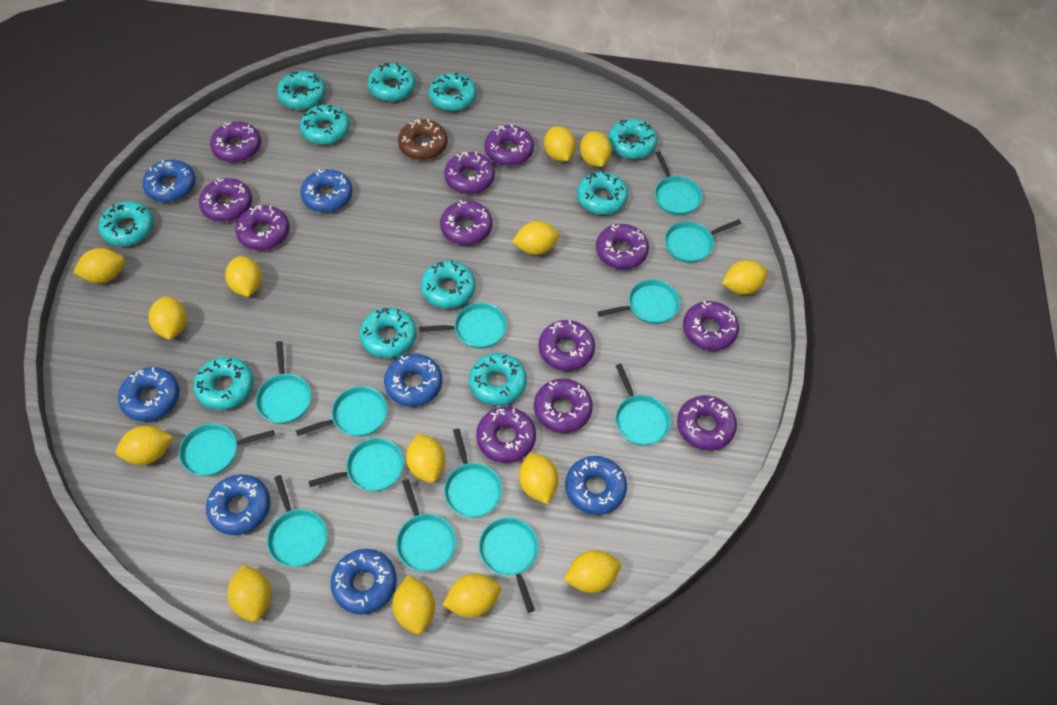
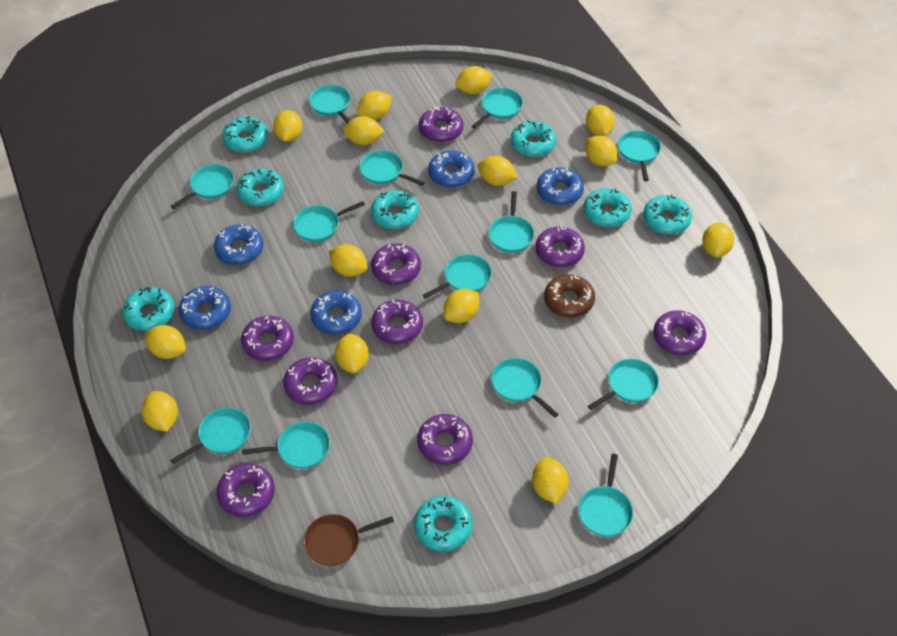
blue donut: [118,367,180,421] [142,160,196,202] [206,475,271,535] [300,169,353,212] [331,549,397,614] [384,353,442,407] [565,456,627,515] = 7 -> [179,286,231,330] [214,224,264,265] [310,290,362,334] [428,151,475,188] [537,167,584,205] = 5
brown pan: none = 0 -> [304,514,394,566] = 1
purple donut: [199,178,252,222] [210,122,261,162] [235,205,290,250] [440,200,492,245] [444,152,495,194] [476,407,536,463] [484,124,534,166] [534,379,593,433] [538,320,595,371] [596,224,649,269] [677,395,737,451] [683,301,739,351] = 12 -> [216,463,275,517] [241,316,294,361] [283,357,337,405] [371,243,421,285] [371,300,423,344] [417,414,473,465] [419,107,464,143] [536,226,585,267] [653,310,706,356] = 9
turquoise donut: [99,201,154,246] [193,357,254,410] [277,71,326,110] [300,105,350,145] [360,307,417,358] [368,62,415,101] [421,260,476,308] [429,73,476,111] [469,353,527,406] [577,171,628,215] [608,119,657,159] = 11 -> [122,287,175,331] [222,116,268,153] [236,168,284,207] [371,190,419,229] [414,496,473,552] [511,120,556,157] [583,188,632,227] [643,195,692,235] = 8

